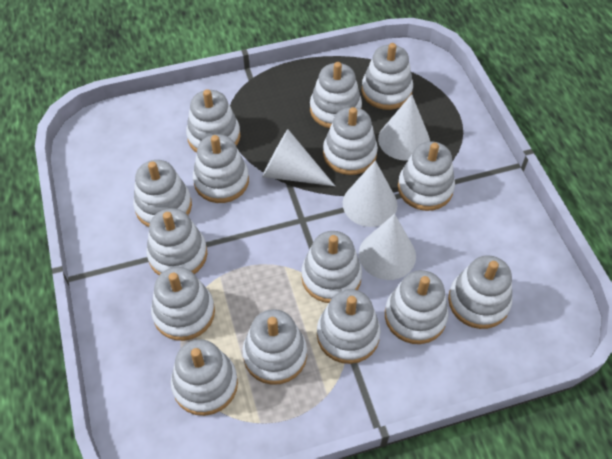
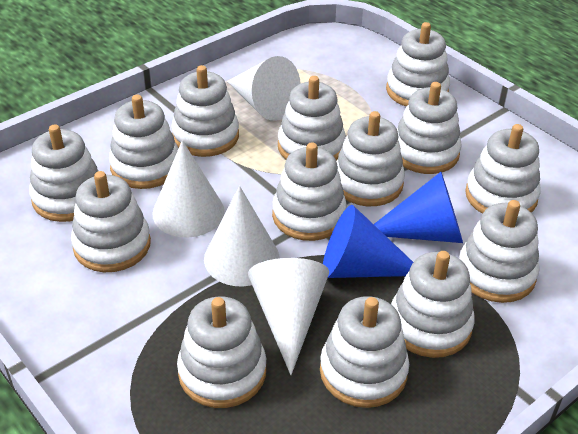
blue cone: none = 0 -> [323,205,413,278] [374,172,463,243] = 2
white stacking toy: [133,160,192,227] [146,208,207,275] [151,267,215,341] [171,339,238,416] [186,89,240,153] [193,134,249,203] [242,309,307,385] [301,231,362,303] [310,62,362,128] [317,289,381,364] [323,107,378,175] [362,43,413,110] [385,270,448,344] [398,141,455,211] [448,255,512,329] = 15 -> [29,124,99,222] [71,171,151,272] [109,95,179,189] [171,65,239,157] [177,296,266,408] [272,142,347,241] [278,76,346,161] [320,296,409,408] [336,111,405,206] [386,22,450,107] [391,251,475,358] [397,82,462,174] [459,200,540,303] [465,124,541,214] = 14

